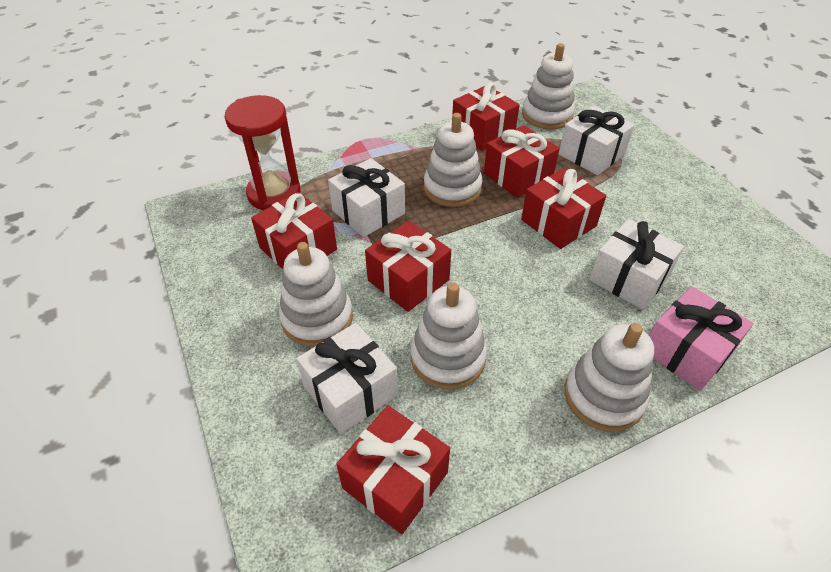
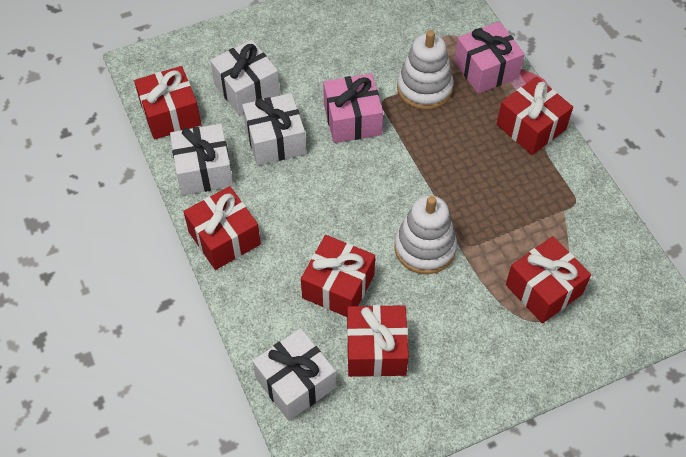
pink gift: [649,286,754,391] = 1 -> [323,74,383,143] [454,21,524,94] = 2
red hourglass: [225,95,300,211] = 1 -> none = 0
white stacking toy: [279,242,353,347] [410,282,487,389] [424,113,483,207] [522,43,575,130] [564,323,654,432] = 5 -> [395,195,457,274] [397,30,454,110] = 2

